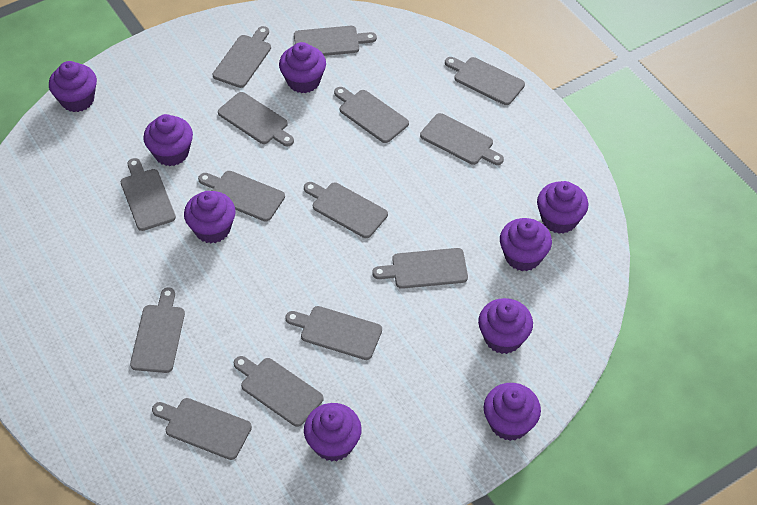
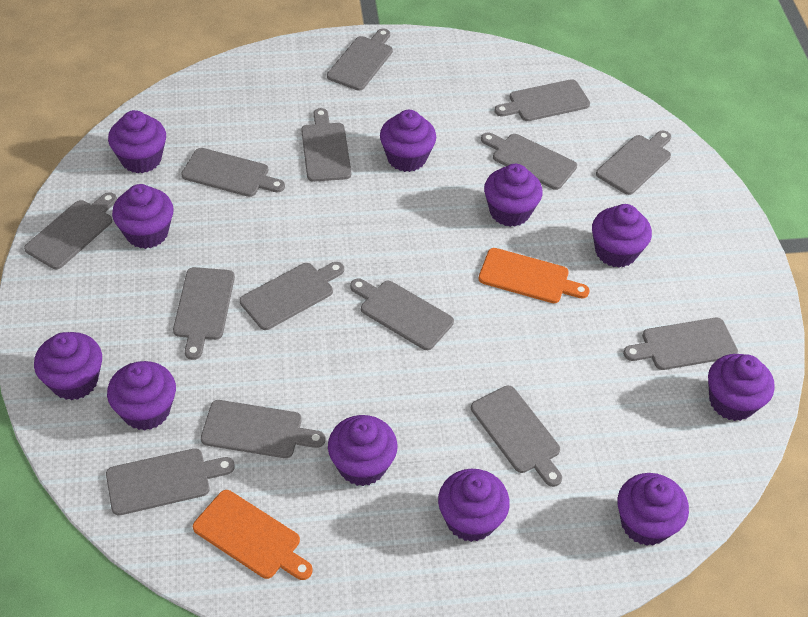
orange cutting board: none = 0 -> [193,490,312,580] [479,248,590,303] = 2
purple cupcake: [49,61,97,112] [143,114,193,166] [184,191,236,243] [279,42,326,93] [304,403,362,462] [478,298,533,354] [484,383,541,441] [500,218,552,271] [537,181,588,234] = 9 -> [34,332,102,400] [107,361,176,430] [108,110,166,173] [112,184,174,249] [328,415,398,486] [380,110,436,172] [438,469,510,542] [484,164,543,227] [592,204,652,268] [618,473,689,546] [708,354,775,421] = 11

